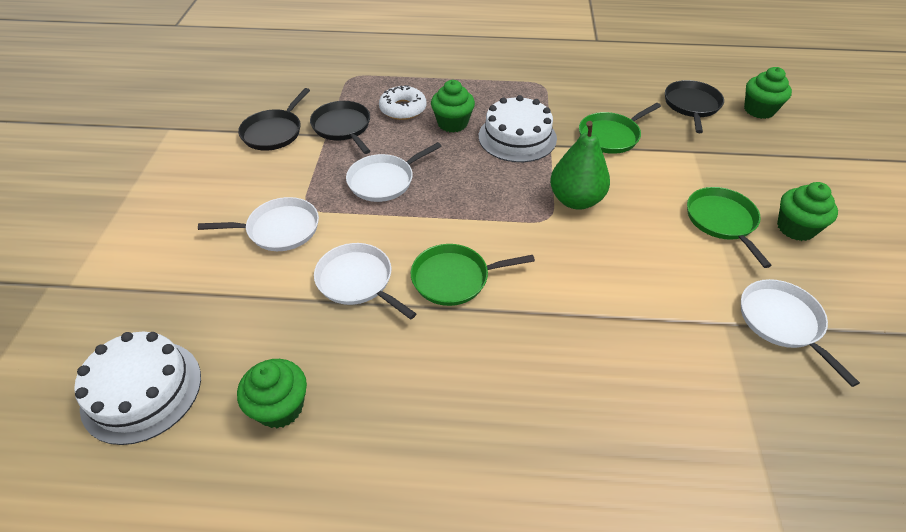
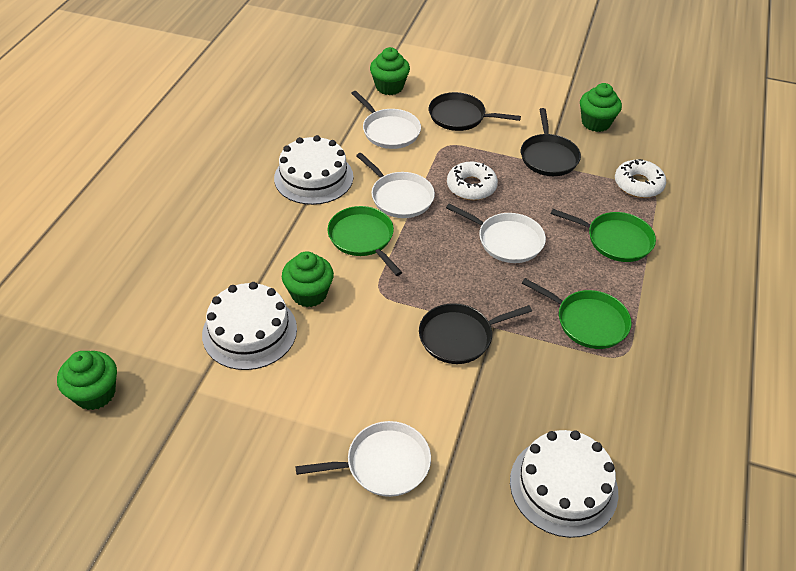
green pear: [550,121,610,210] = 1 -> none = 0
white cake: [74,332,201,445] [479,95,557,162] = 2 -> [202,282,297,370] [274,135,353,205] [510,430,619,538] = 3
white donut: [379,85,426,120] = 1 -> [447,162,498,200] [615,159,666,198] = 2

